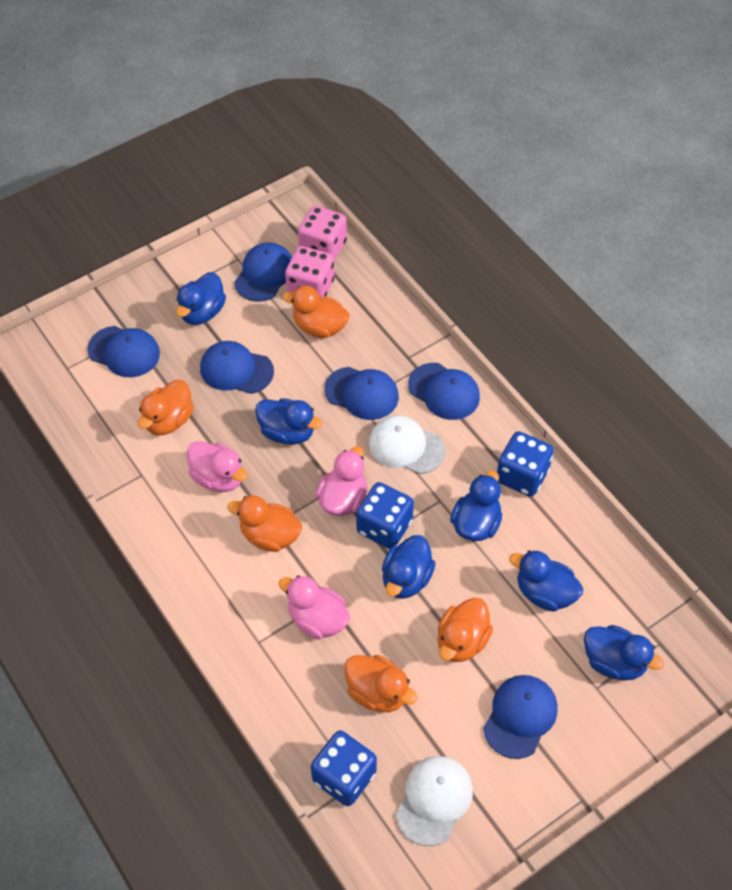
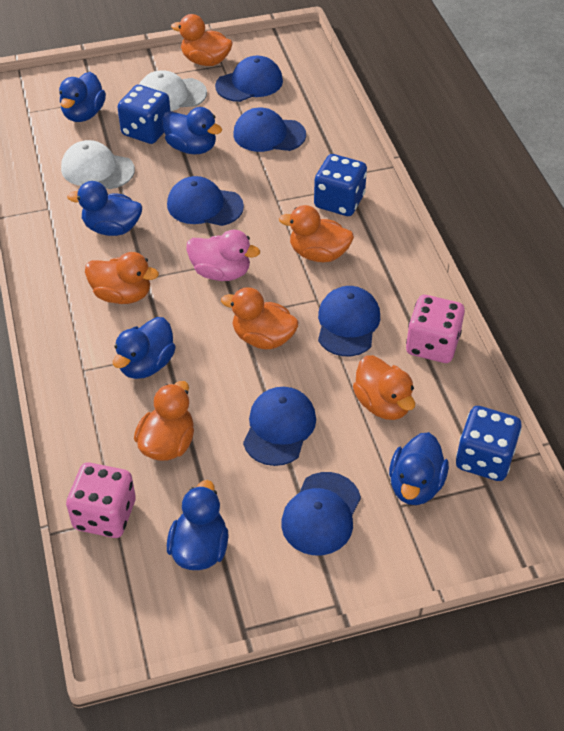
orange duck: [138,380,194,435] [227,495,302,552] [283,286,349,338] [344,655,417,712] [437,597,493,662] = 5 -> [85,252,159,304] [134,381,194,461] [171,14,233,66] [221,287,299,349] [279,205,354,262] [353,355,415,420] = 6
pink duck: [187,441,248,492] [279,575,350,639] [316,446,367,516] = 3 -> [186,230,260,281] = 1

